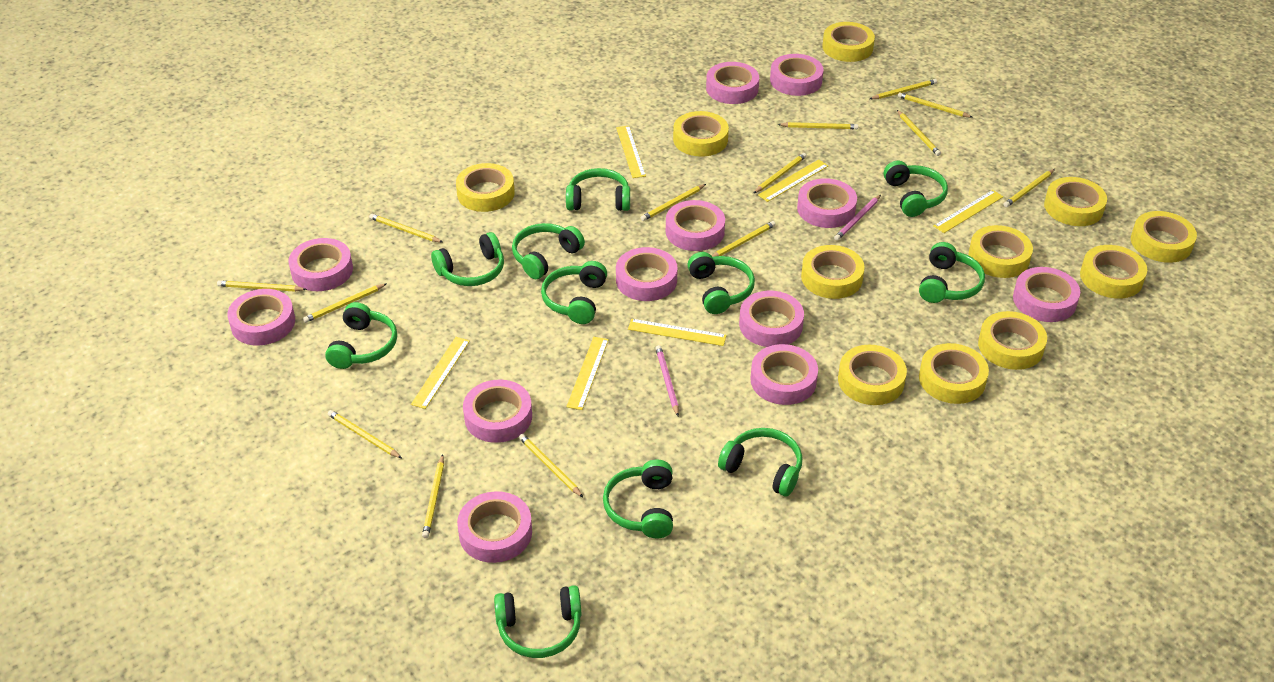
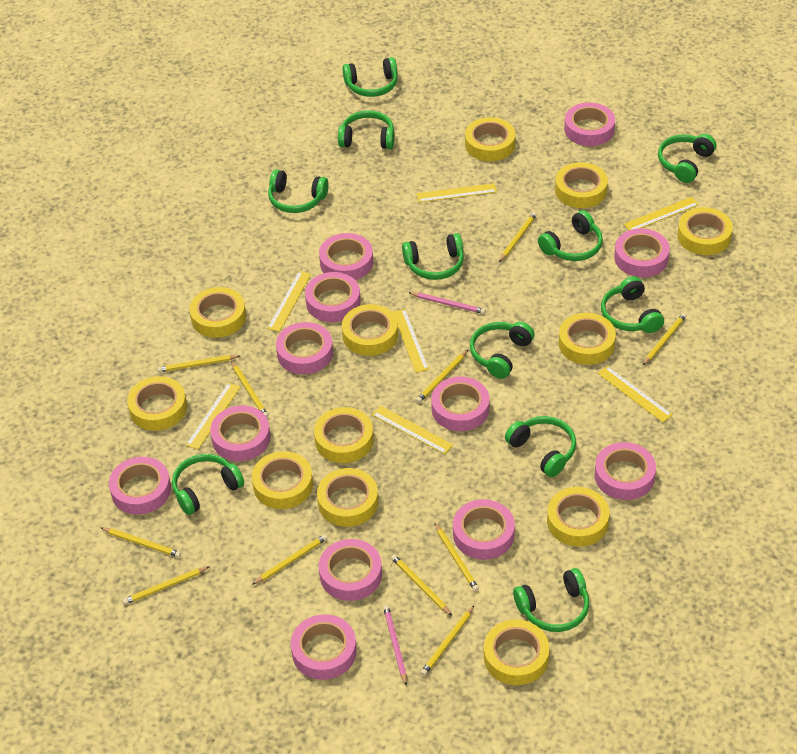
yellow pencil: [217,280,307,292] [303,283,387,323] [328,410,402,458] [369,214,442,242] [422,455,444,538] [519,434,583,497] [641,184,706,221] [712,221,776,257] [754,153,807,193] [778,122,858,129] [870,79,937,99] [897,110,941,156] [898,92,972,117] [1004,169,1055,207] = 14 -> [101,528,181,558] [123,567,209,605] [157,355,240,372] [231,361,268,417] [252,534,327,585] [391,555,452,616] [416,350,468,403] [421,606,474,676] [435,523,479,592] [499,212,537,262] [643,313,687,365] = 11
yellow ruler: [411,337,470,409] [566,337,609,410] [616,126,646,178] [628,319,727,346] [758,159,828,202] [933,190,1003,233] = 6 -> [186,383,240,449] [267,271,311,332] [372,406,453,454] [393,309,429,373] [417,183,497,202] [598,366,673,422] [624,197,699,230] = 7
yellow tape: [456,163,515,212] [673,111,729,157] [801,245,865,299] [822,22,875,62] [838,345,907,405] [919,343,989,404] [968,225,1033,278] [978,311,1047,370] [1044,177,1107,226] [1080,245,1147,299] [1131,211,1197,263] = 11 -> [127,376,187,431] [189,287,246,338] [252,451,313,509] [314,407,374,463] [317,468,378,527] [342,304,398,356] [465,117,516,161] [484,619,549,685] [547,487,609,547] [555,162,608,208] [559,313,616,365] [677,207,733,255] = 12

